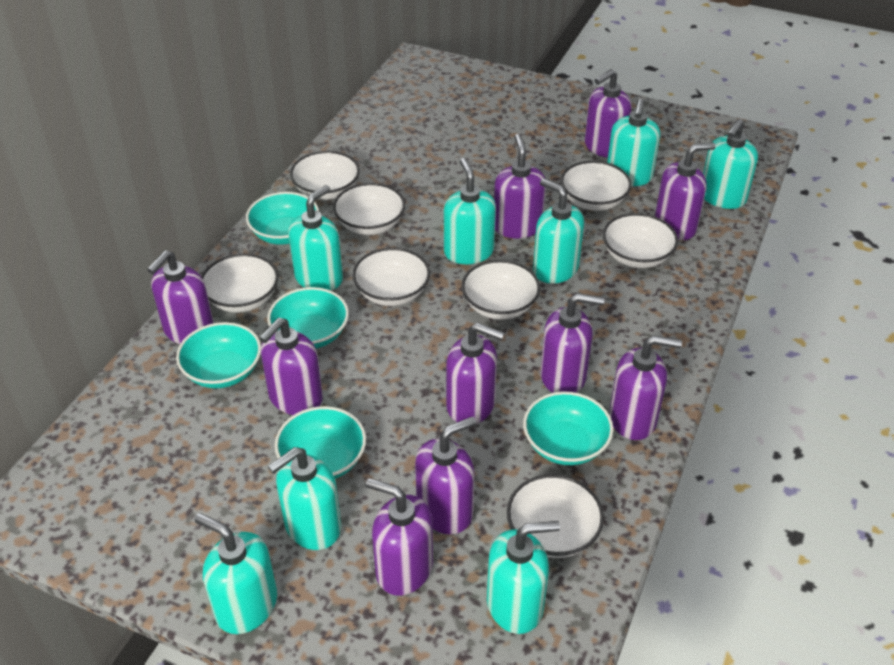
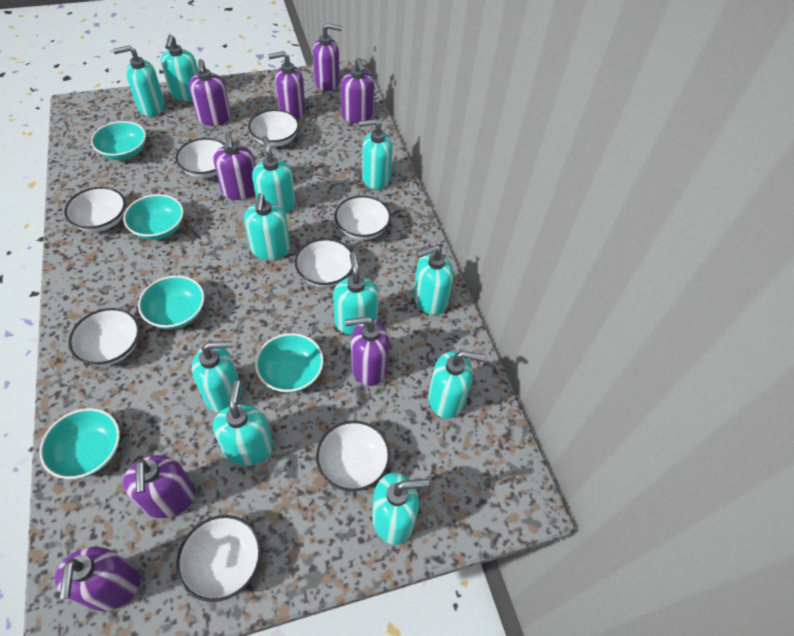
purple soap dispenser: [147,250,214,344] [259,317,323,415] [366,478,433,596] [415,416,476,534] [446,323,505,424] [494,134,546,238] [540,293,604,393] [585,69,632,158] [609,335,682,440] [655,142,716,240] = 10 -> [55,547,140,611] [123,455,195,518] [189,59,231,126] [213,133,255,200] [268,51,305,119] [313,23,342,91] [341,58,374,123] [345,316,390,386] = 8
turquoise soap dispenser: [194,513,277,634] [268,447,341,550] [288,185,343,291] [444,158,496,264] [487,521,560,634] [533,178,584,284] [607,98,660,186] [703,119,758,209] = 8 -> [113,45,165,116] [161,34,198,101] [192,341,242,413] [213,381,273,466] [244,193,290,260] [252,136,295,213] [333,252,379,335] [358,119,393,190] [372,473,429,545] [413,245,454,315] [428,351,485,418] = 11

